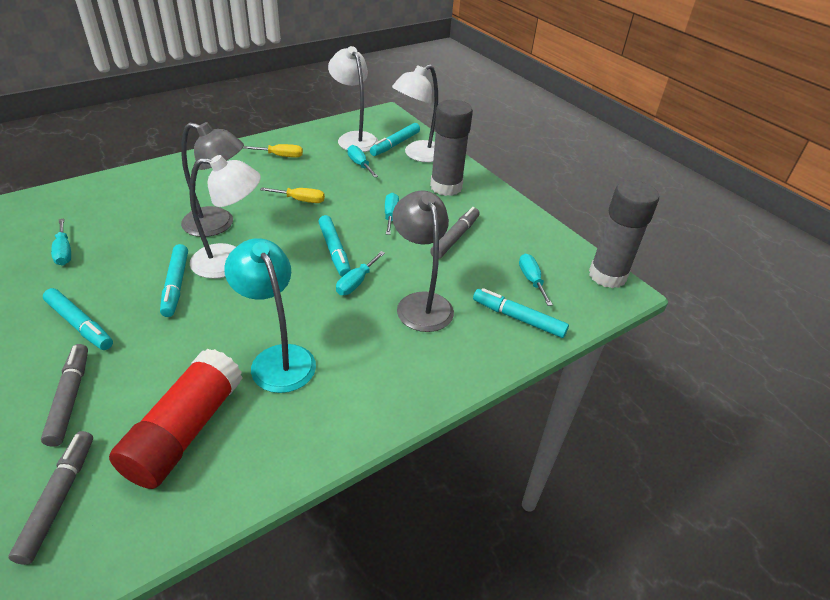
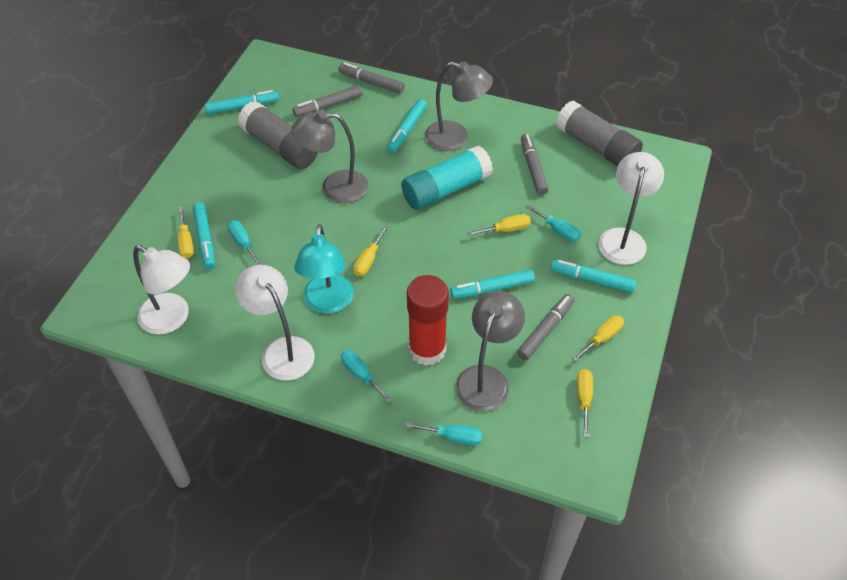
grey lamp: [181,122,244,237] [392,191,454,332] = 2 -> [291,111,368,203] [425,61,493,151] [455,291,525,411] = 3
grey marker: [8,431,93,565] [41,344,88,447] [430,207,479,258] = 3 -> [293,85,363,117] [338,62,405,93] [517,294,574,360] [521,134,549,195] = 4
turquoise glue stick: none = 0 -> [401,146,493,210] = 1
turquoise screwdriver: [51,219,71,265] [336,251,385,295] [347,145,378,178] [385,193,399,235] [519,254,553,306] = 5 -> [228,220,262,265] [341,350,392,403] [406,423,482,445] [525,204,581,242] = 4
yellow screwdriver: [243,144,303,158] [260,187,325,203] = 2 -> [178,207,194,258] [353,226,388,276] [467,214,531,236] [572,315,624,362] [577,369,593,437] = 5

